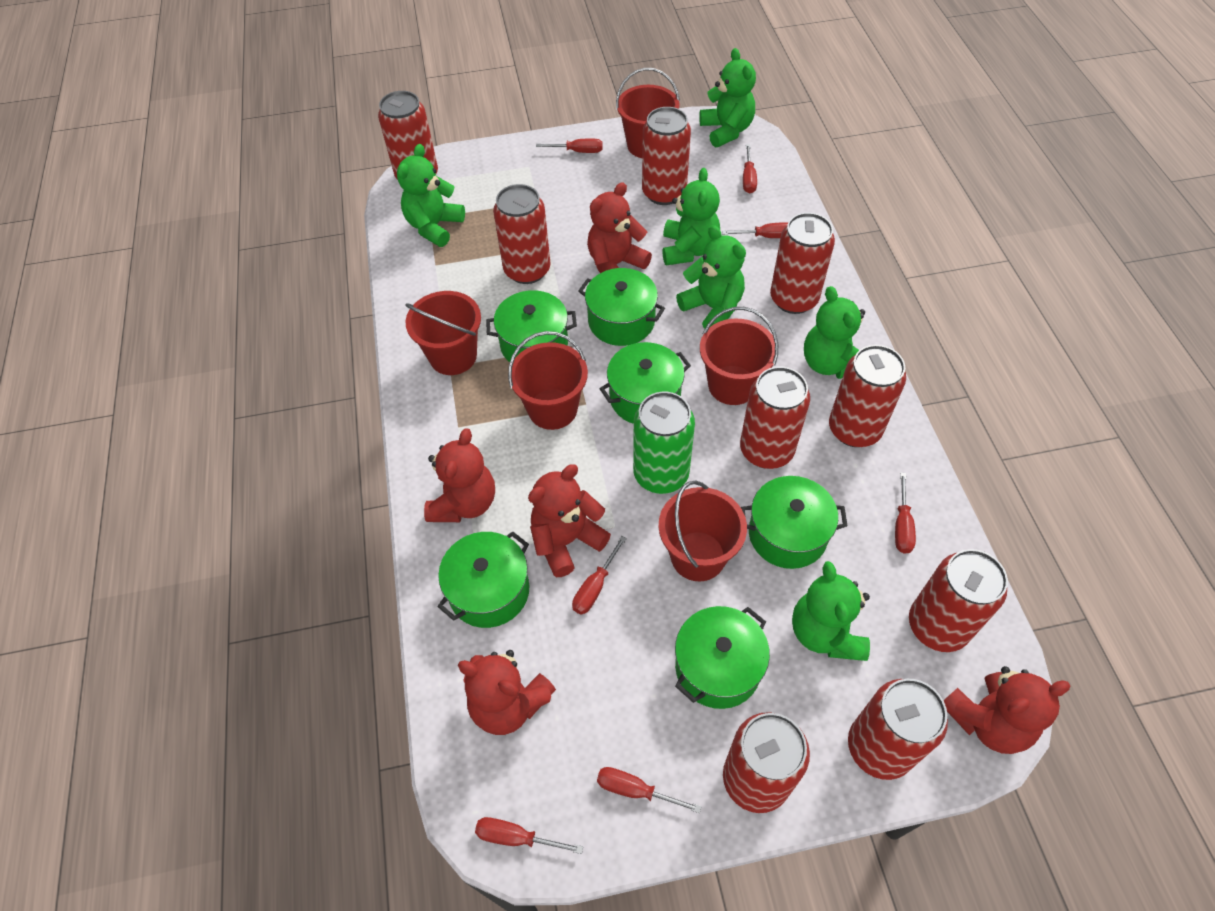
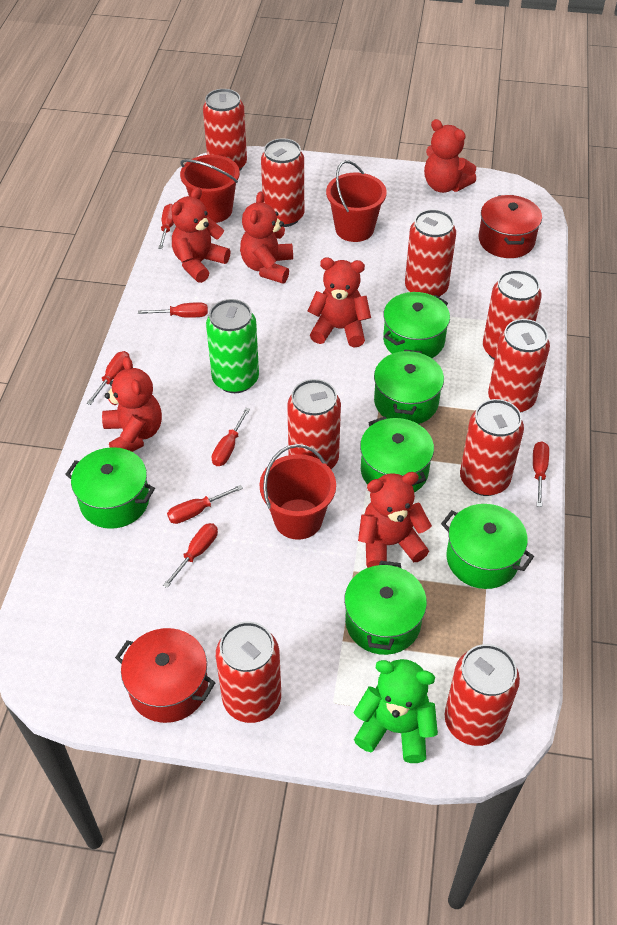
green teddy bear: [397,144,465,247] [662,168,720,265] [676,225,746,329] [699,48,756,148] [792,561,870,661] [804,286,865,379] = 6 -> [353,659,438,763] = 1
red bucket: [405,291,481,375] [508,331,588,430] [616,68,680,158] [658,481,747,581] [700,307,778,405] = 5 -> [180,155,240,223] [259,444,336,540] [326,160,387,242] = 3
red pot: none = 0 -> [115,628,215,723] [479,195,542,258] = 2
red teddy bear: [424,428,495,522] [458,650,556,735] [528,464,611,577] [587,182,652,273] [944,666,1071,754] = 5 -> [102,356,162,452] [171,187,231,283] [240,191,293,283] [307,257,371,347] [358,472,432,568] [424,119,476,193] = 6

